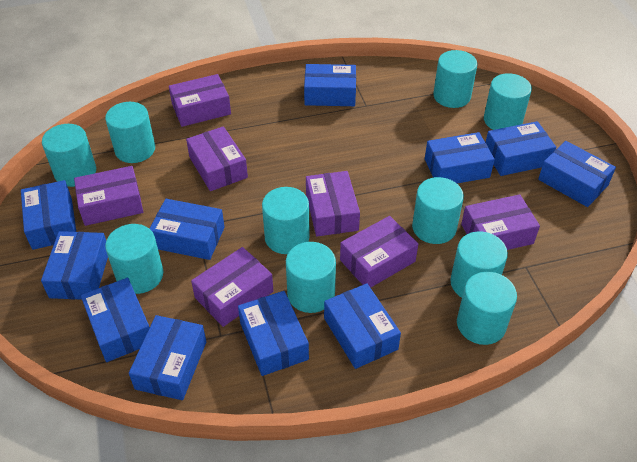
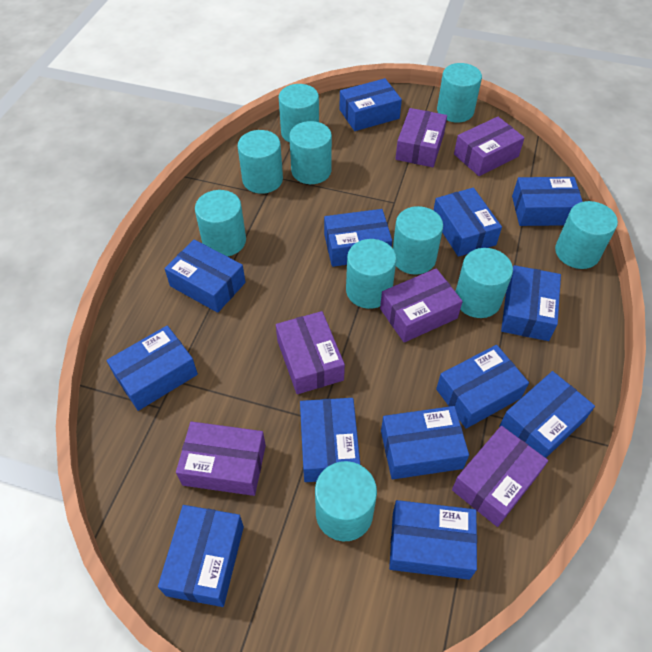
blue box: [21,180,76,250] [41,231,108,300] [81,278,150,362] [129,315,206,400] [149,199,225,260] [238,291,309,376] [304,64,356,106] [324,283,401,369] [425,132,495,183] [485,121,556,176] [538,141,616,207] = 11 -> [107,325,198,411] [158,505,244,607] [164,239,246,313] [300,398,360,482] [324,209,392,267] [339,78,402,131] [381,406,469,479] [389,500,477,580] [434,188,502,257] [436,345,529,429] [499,371,595,458] [501,265,561,341] [512,177,583,226] = 13
purple box: [74,166,143,226] [169,74,231,127] [186,126,248,191] [191,247,273,327] [306,171,360,237] [340,216,418,288] [461,194,540,250] = 7 -> [176,421,266,496] [276,311,345,394] [380,268,463,342] [396,108,447,167] [452,426,548,527] [454,117,525,176] = 6

